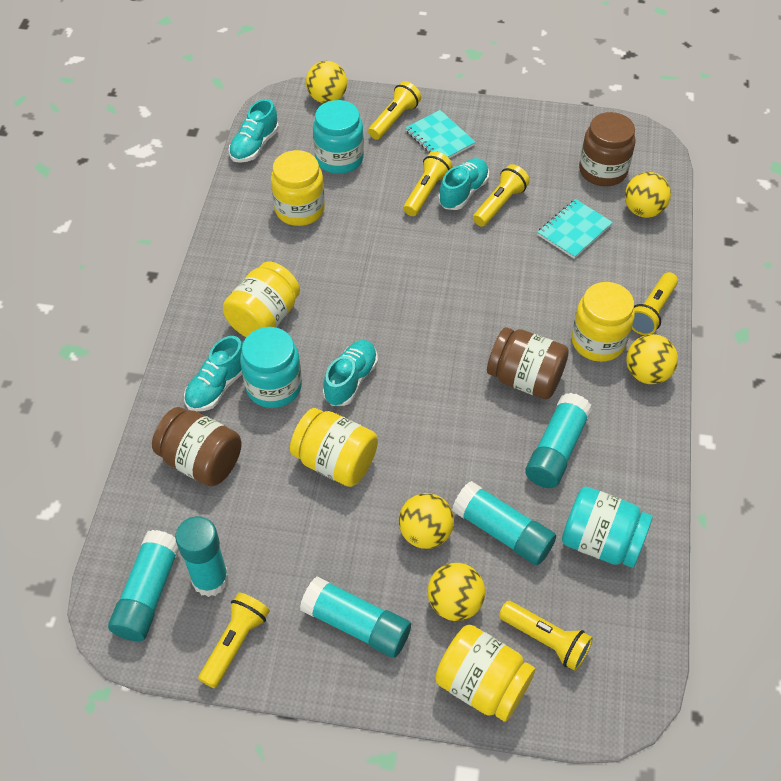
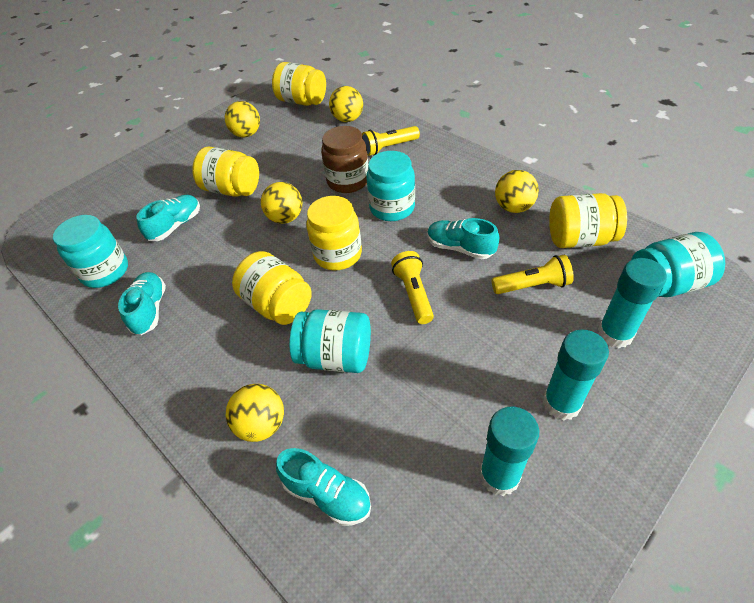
brown jar: [152,407,241,486] [487,327,569,399] [579,112,636,186] = 3 -> [321,126,368,193] = 1
turquoise glue stick: [108,530,179,641] [175,516,229,597] [300,576,411,658] [452,481,556,565] [525,393,592,488] = 5 -> [480,406,539,496] [543,330,609,420] [598,258,667,348] = 3
turquoise jar: [240,327,302,408] [313,100,364,174] [562,487,653,568] = 3 -> [53,215,128,288] [289,309,371,373] [366,151,415,221] [631,232,725,297] = 4
turquoise notebook: [405,110,476,158] [537,199,613,259] = 2 -> none = 0
yellow flashlight: [198,592,270,688] [368,81,421,140] [403,151,453,216] [473,164,530,227] [499,601,593,671] [632,272,678,335] = 6 -> [362,126,420,156] [391,251,434,324] [492,255,574,294] = 3

